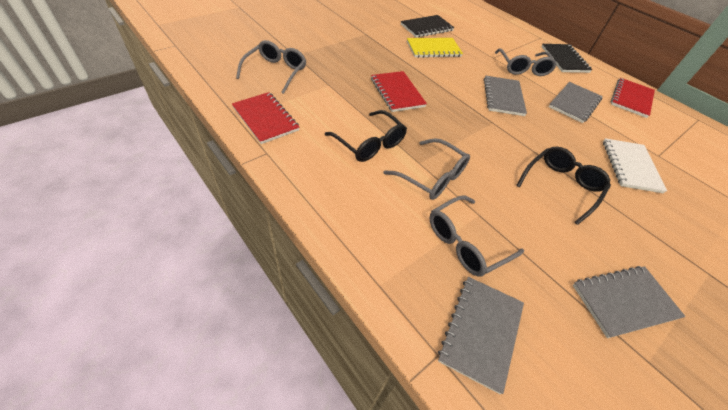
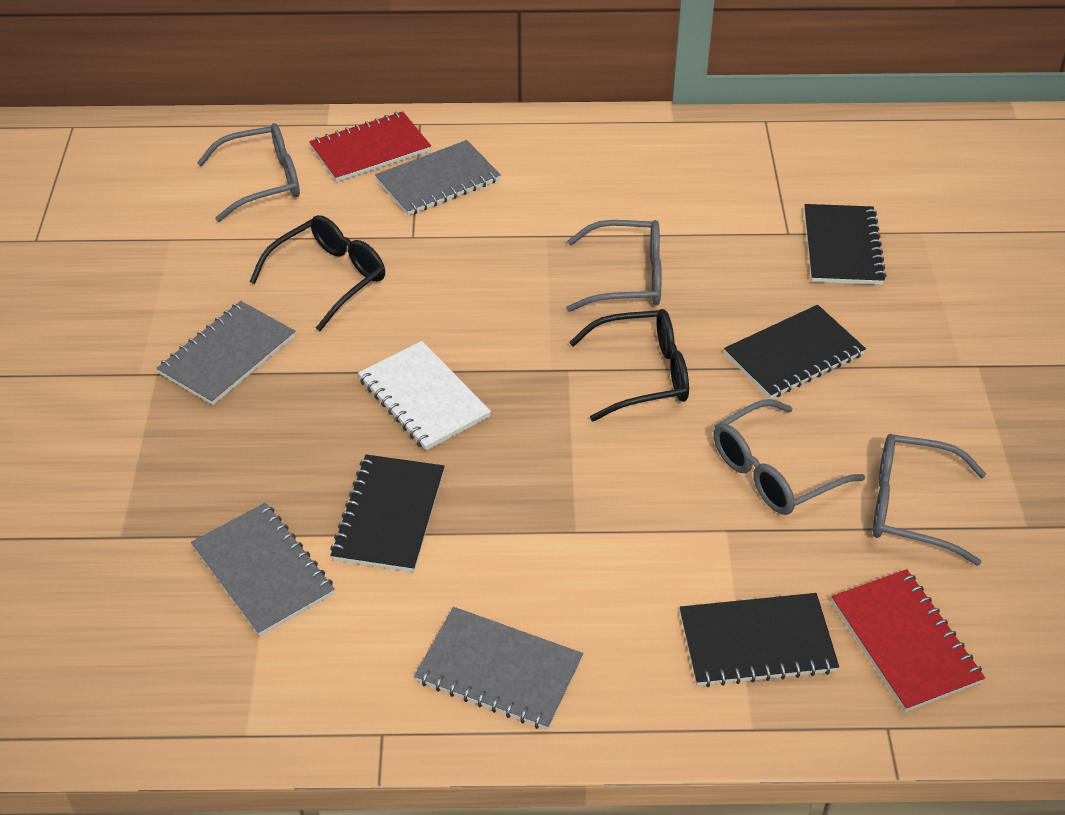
black notebook: [401,15,454,38] [542,44,592,73] = 2 -> [330,454,444,572] [680,593,839,687] [724,305,866,399] [804,204,887,285] = 4
red notebook: [232,92,299,144] [371,71,427,112] [611,78,655,118] = 3 -> [309,111,431,182] [832,569,985,712] = 2
yellow notebook: [407,38,463,58] = 1 -> none = 0

